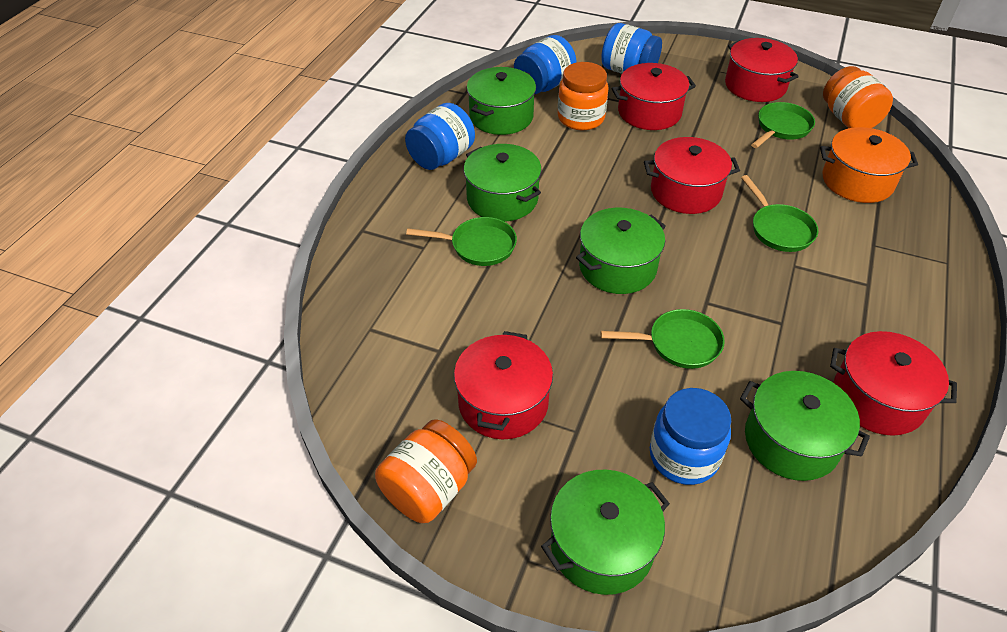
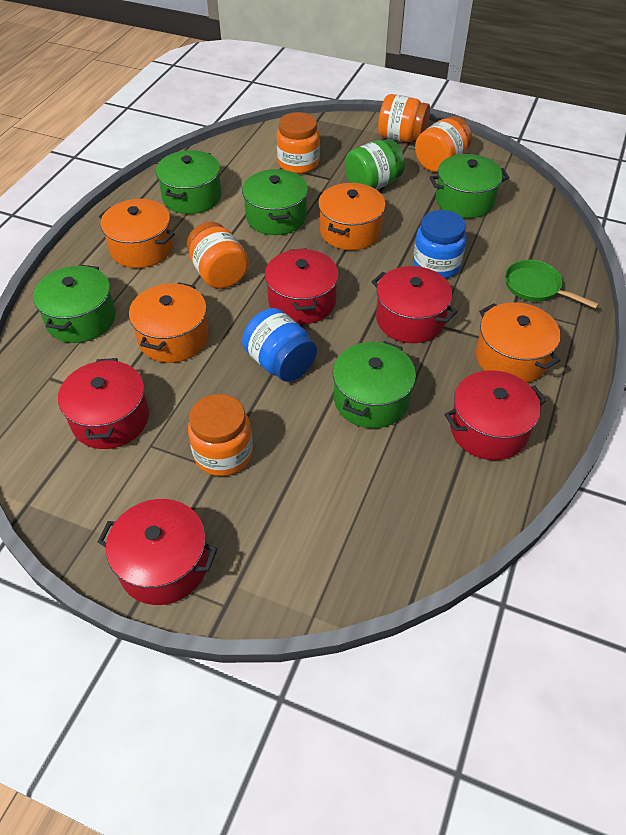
blue jar: [405,103,475,170] [514,35,577,94] [601,23,662,74] [650,388,731,485] = 4 -> [242,308,317,382] [413,210,467,278] = 2
green jar: none = 0 -> [345,139,405,190] = 1
green pan: [406,217,517,266] [601,309,725,369] [741,175,818,252] [751,102,815,148] = 4 -> [505,260,599,309] = 1
orange jar: [375,419,477,523] [558,62,609,130] [823,66,893,128] = 3 -> [187,222,249,289] [188,394,253,476] [277,112,320,174] [378,94,430,142] [415,116,472,172] = 5
orange pot: [820,127,918,203] = 1 -> [99,199,175,268] [129,282,209,363] [318,183,386,250] [476,302,561,383] = 4

